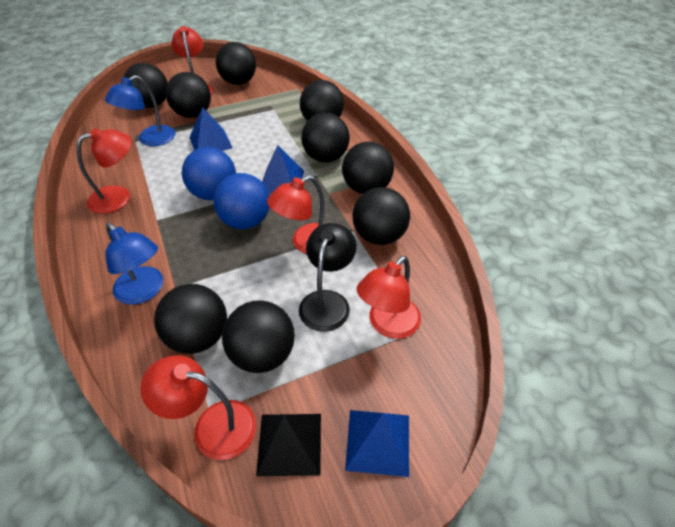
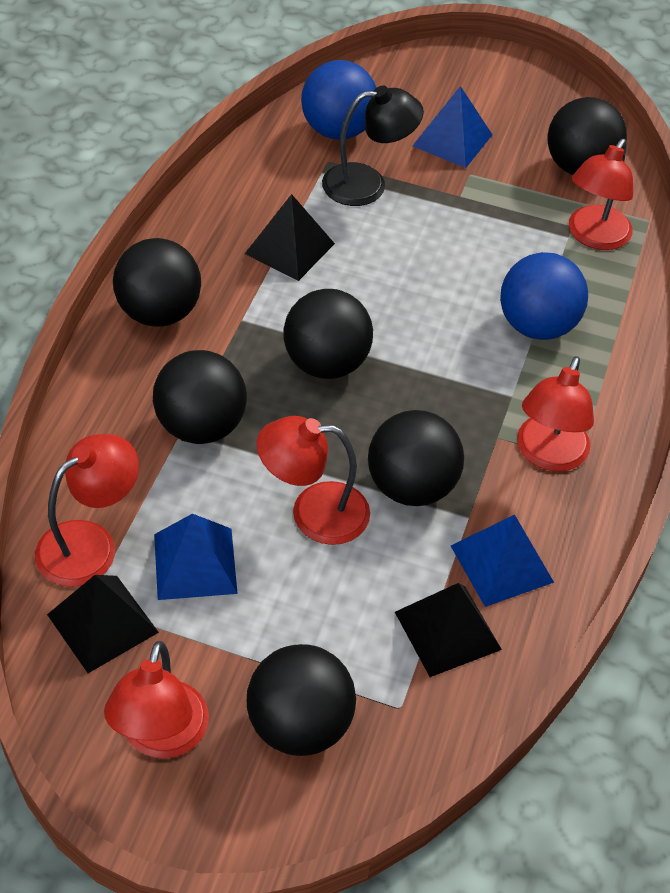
black ball: [124,63,168,108] [154,284,227,354] [166,72,211,118] [216,42,256,85] [222,300,295,373] [300,80,344,121] [301,113,350,163] [342,142,394,194] [352,187,410,245] = 9 -> [113,238,201,327] [153,350,247,444] [247,644,356,756] [283,289,373,379] [368,410,464,506] [547,97,627,175] = 6
black pyramid: [256,414,321,476] = 1 -> [47,575,159,673] [245,194,335,281] [395,583,502,677] = 3
blue lamp: [105,75,175,146] [105,223,163,305] = 2 -> none = 0

